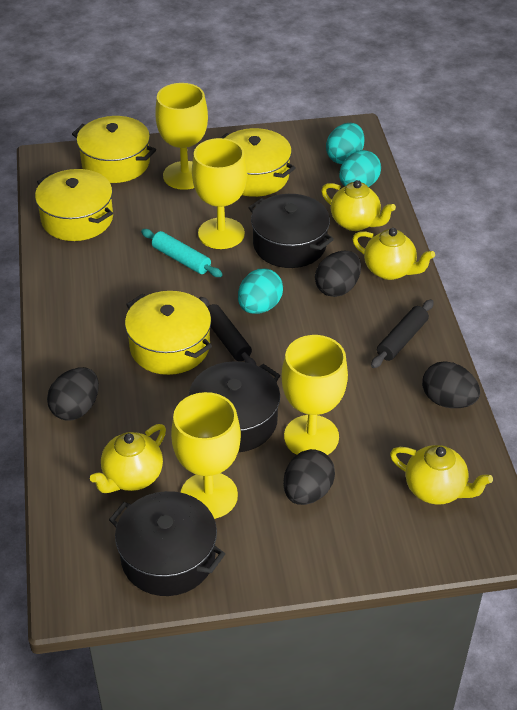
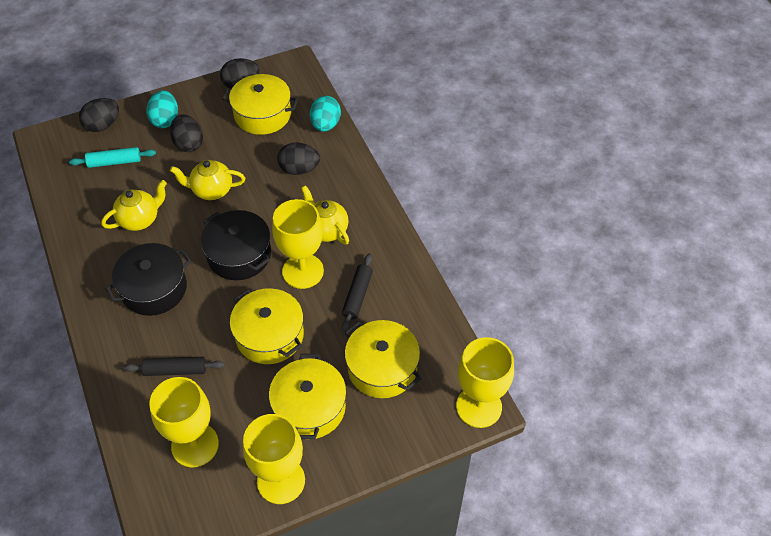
black pot: [109,491,225,596] [189,361,280,452] [248,194,334,268] = 3 -> [105,243,191,316] [201,210,271,280] = 2
turquoise egg: [238,269,283,314] [326,123,365,164] [339,150,381,187] = 3 -> [146,90,178,128] [310,96,341,132] = 2
yellow teapot: [90,424,166,493] [321,180,396,231] [352,228,435,280] [390,445,493,505] = 4 -> [101,180,167,231] [170,160,245,200] [301,185,349,245] = 3

